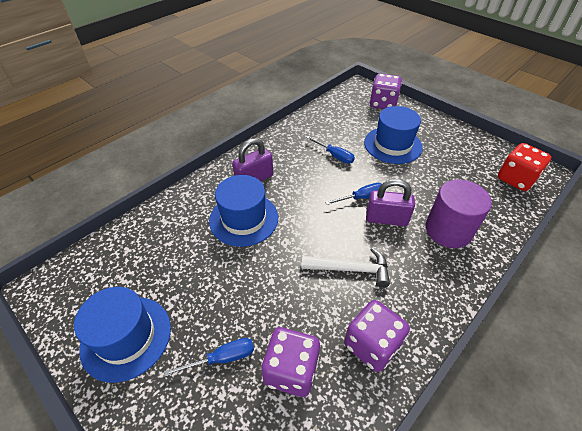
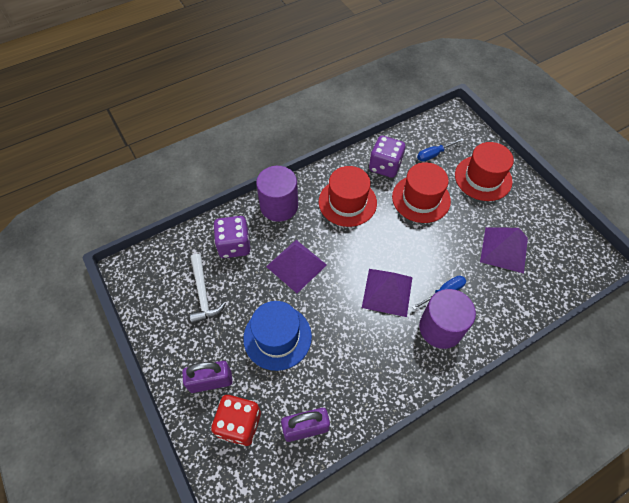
blue hat: [74,287,171,383] [209,175,278,247] [364,106,423,164] = 3 -> [243,301,312,371] = 1
blue screwdriver: [164,338,254,377] [306,136,355,164] [325,183,382,205] = 3 -> [412,276,466,310] [417,138,464,162] = 2
purple cylinder: [426,180,492,248] = 1 -> [256,166,298,222] [419,289,476,349] = 2
purple dice: [261,327,320,397] [344,300,410,372] [370,73,402,109] = 3 -> [213,216,250,258] [369,136,405,178] = 2
purple pyramid: none = 0 -> [266,240,327,293] [362,269,412,317] [480,227,528,273] = 3
red hat: none = 0 -> [319,166,377,227] [392,162,451,223] [455,142,514,201] = 3

